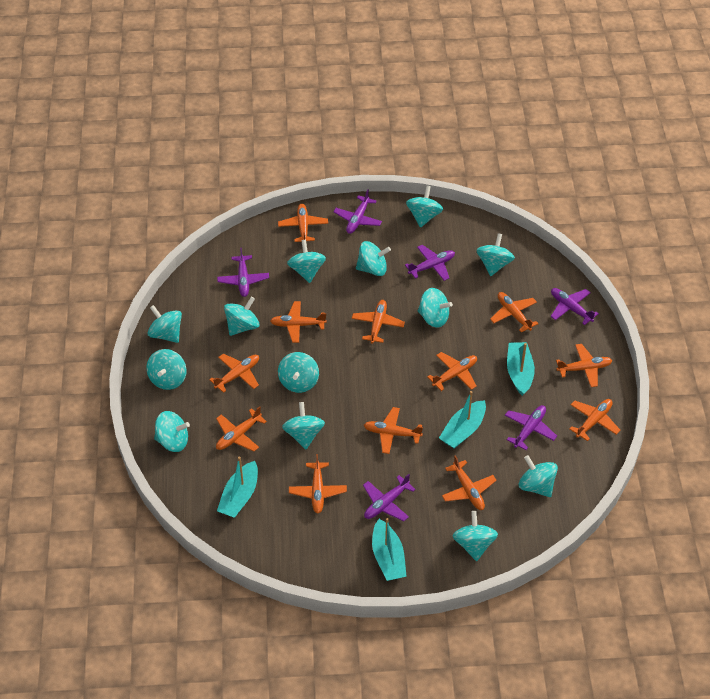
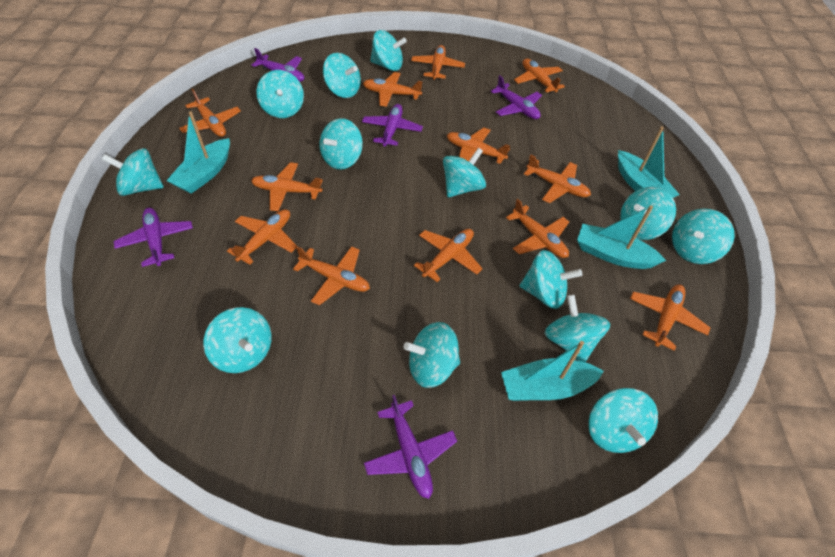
purple plane: [217,247,269,297] [334,189,382,234] [363,474,416,521] [405,245,455,281] [505,405,557,450] [551,288,599,325] = 6 -> [114,208,193,267] [251,48,304,82] [362,104,423,147] [364,395,457,499] [490,75,542,119] = 5

